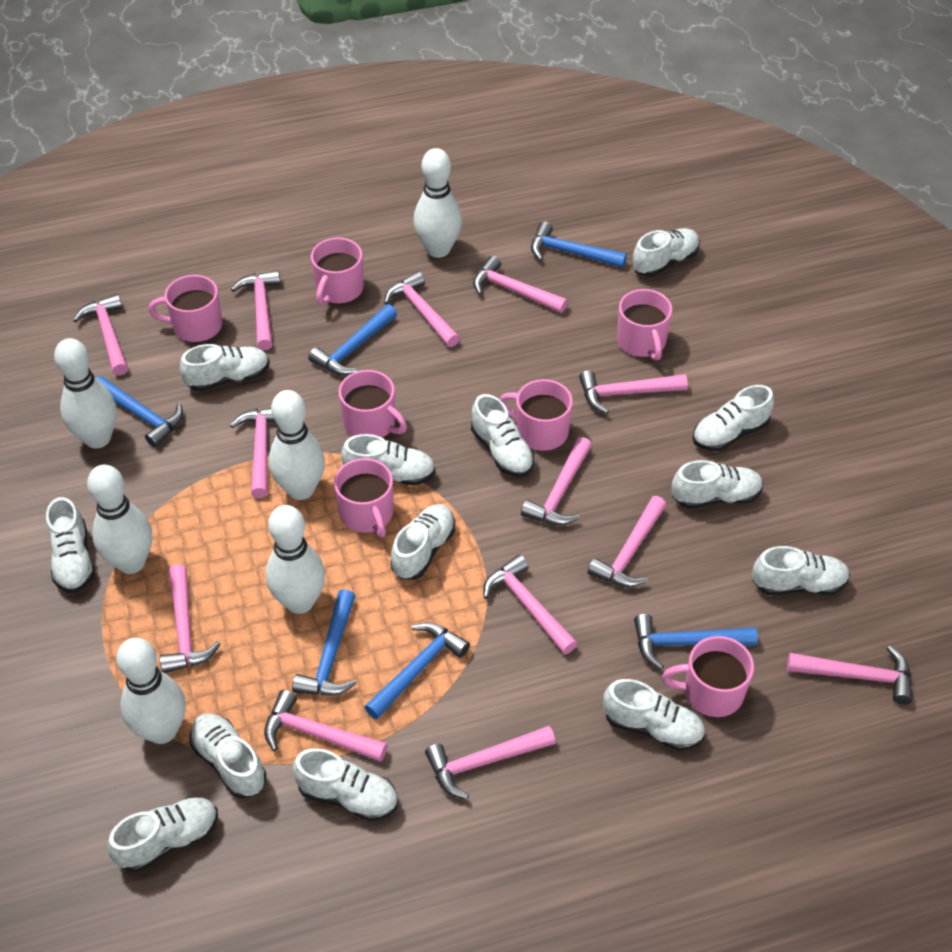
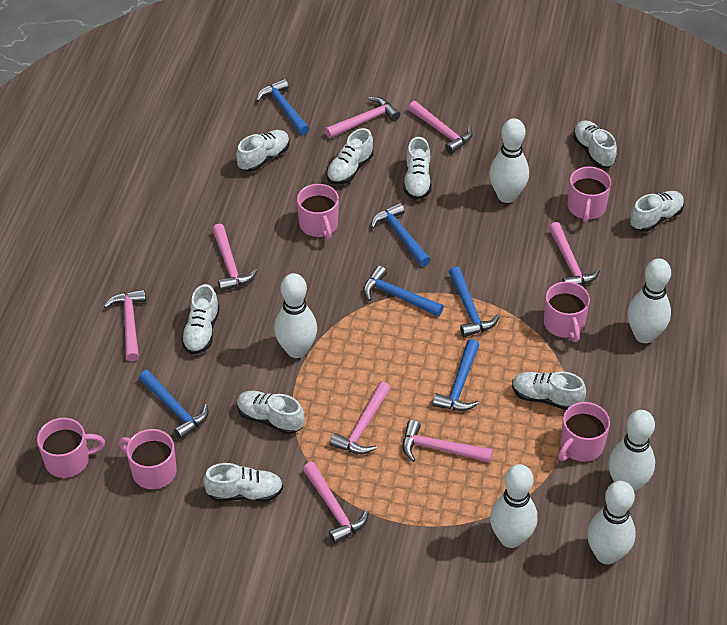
pink hammer: [73,294,128,376] [160,564,220,673] [230,408,275,498] [231,270,281,350] [264,690,387,762] [384,271,460,347] [425,726,555,800] [473,255,568,313] [483,554,578,654] [521,437,592,526] [579,370,688,414] [588,496,667,588] [787,646,913,704] = 13 -> [104,289,146,362] [212,224,258,292] [303,462,369,544] [325,97,400,139] [330,381,391,454] [402,420,493,463] [408,101,473,154] [548,222,600,285] = 8
pink mug: [149,275,222,342] [311,238,364,305] [334,458,393,538] [339,370,407,438] [500,379,573,451] [617,289,672,361] [662,636,754,717] = 7 -> [37,418,105,478] [119,429,177,489] [297,184,339,240] [544,281,590,342] [558,402,610,462] [568,167,611,223] = 6
white shoe: [46,497,95,593] [107,797,218,872] [180,344,270,392] [190,713,266,798] [293,748,398,821] [341,434,435,486] [390,504,455,580] [471,394,534,477] [603,679,705,751] [632,228,700,277] [672,460,763,509] [692,385,774,451] [752,546,850,595] = 13 -> [181,284,220,354] [203,463,283,502] [236,130,290,172] [237,391,305,435] [326,128,374,185] [403,137,432,200] [512,372,586,410] [573,120,617,168] [629,191,684,232] = 9

